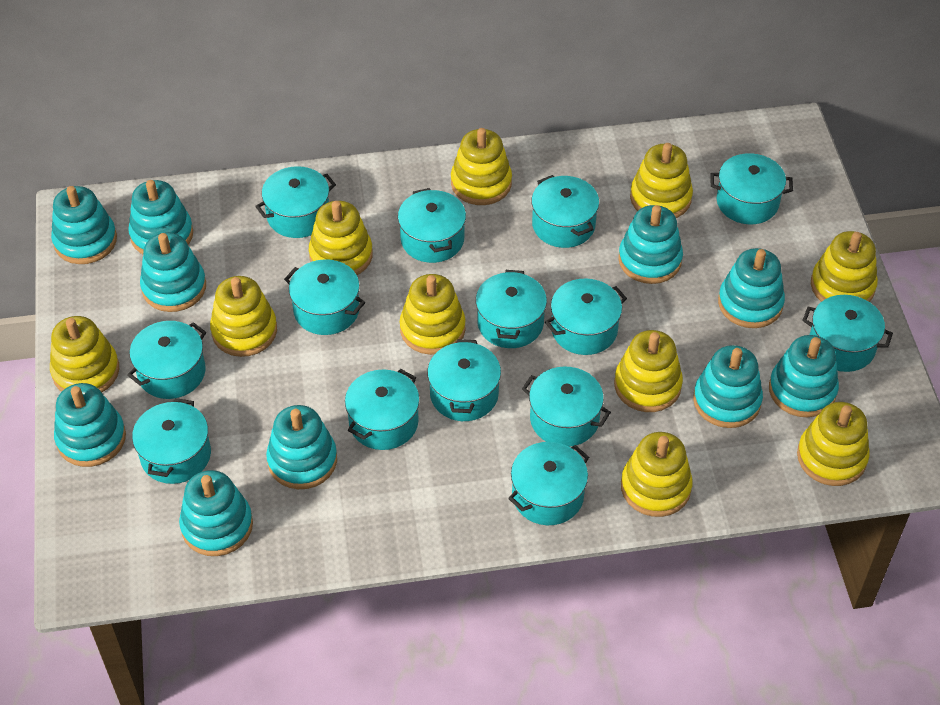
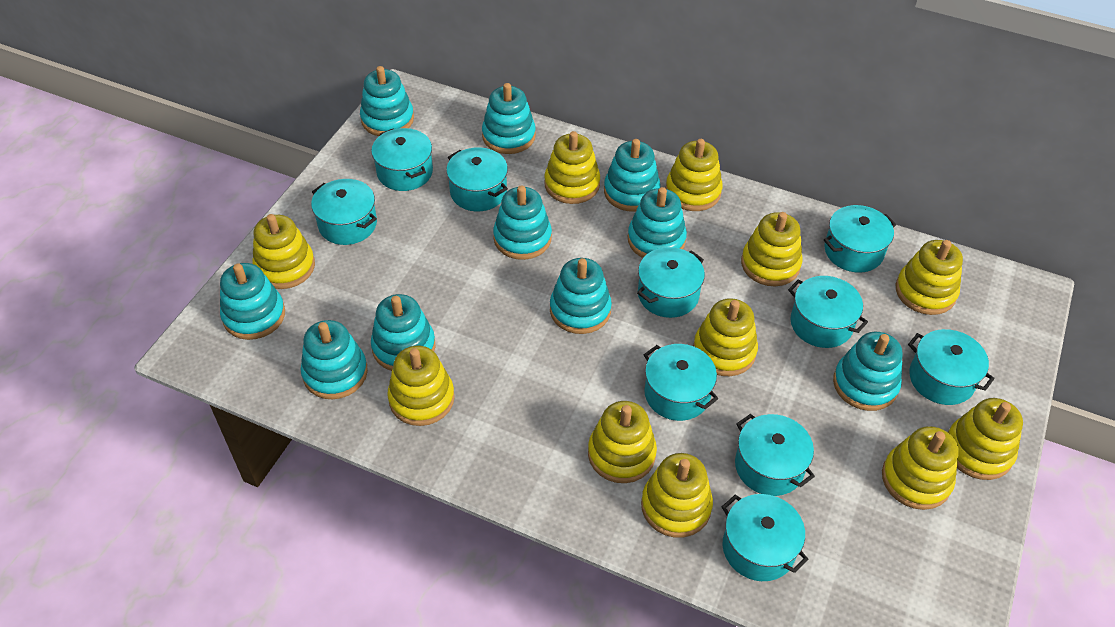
turquoise pot: [127,321,206,399] [132,398,211,484] [255,166,336,238] [284,259,365,335] [345,369,420,450] [398,188,466,263] [427,339,501,421] [476,270,547,348] [508,442,589,525] [522,367,611,447] [531,175,599,248] [545,279,627,355] [711,153,793,224] [802,295,893,372] = 14 -> [311,179,377,245] [371,128,433,191] [446,147,508,212] [637,247,705,318] [644,344,718,421] [722,494,809,581] [735,414,815,496] [788,276,868,348] [824,205,896,273] [908,329,995,405] = 10
yellow stacking toy: [50,316,119,392] [210,276,277,357] [309,201,373,275] [400,274,466,355] [451,128,512,205] [614,330,683,412] [621,432,693,517] [630,143,693,218] [797,402,870,486] [811,231,878,302] = 10 -> [252,214,315,289] [387,346,455,426] [544,131,600,204] [588,401,657,483] [641,453,713,538] [665,139,723,211] [693,298,758,376] [741,212,803,286] [882,426,959,510] [896,240,963,315] [948,398,1023,480] = 11

